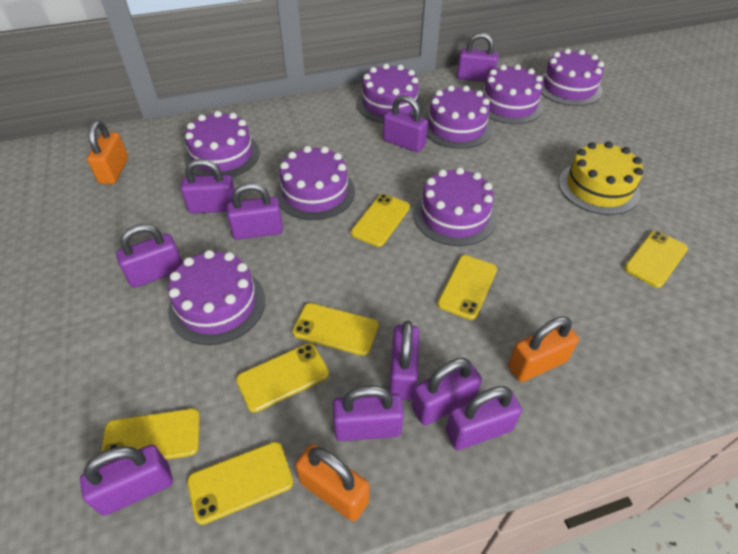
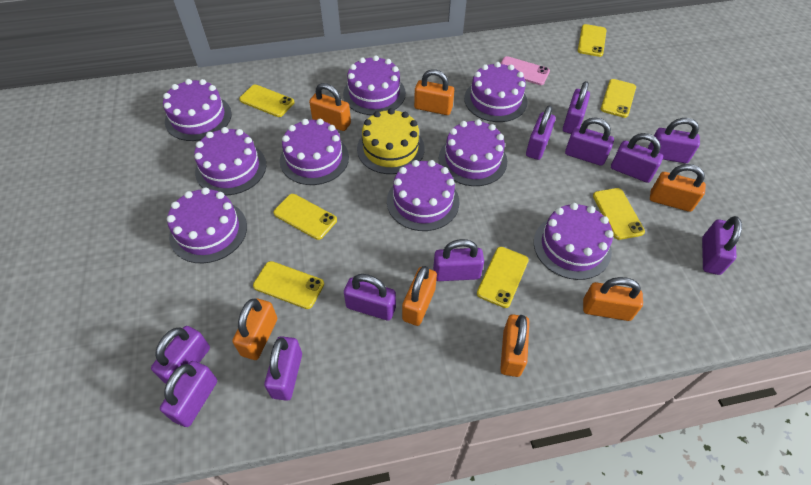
orange padlock: [87,120,128,184] [295,444,370,521] [508,316,579,382] = 3 -> [232,298,277,360] [309,83,351,131] [402,266,437,326] [414,69,454,115] [500,314,529,377] [583,277,643,321] [650,164,706,212] = 7
pink phone: none = 0 -> [500,56,550,85] = 1
purple cake: [168,250,265,345] [184,111,260,177] [276,146,355,220] [357,64,423,123] [413,167,497,246] [424,85,492,149] [482,64,544,124] [541,49,604,106] = 8 -> [163,79,232,141] [167,187,247,263] [194,127,266,195] [280,119,349,185] [343,55,406,115] [387,160,459,231] [439,119,507,186] [464,62,527,122] [534,203,614,280] = 9
purple padlock: [80,445,173,516] [116,224,183,288] [181,159,235,214] [227,182,283,240] [333,385,404,441] [383,95,428,152] [389,321,419,400] [412,358,482,425] [446,386,522,450] [457,32,498,82] = 10 -> [151,326,210,383] [160,361,217,427] [264,336,302,401] [344,274,396,321] [433,239,484,281] [526,105,555,160] [563,81,590,134] [565,117,614,166] [611,133,663,183] [648,118,700,163] [702,216,742,275] = 11

